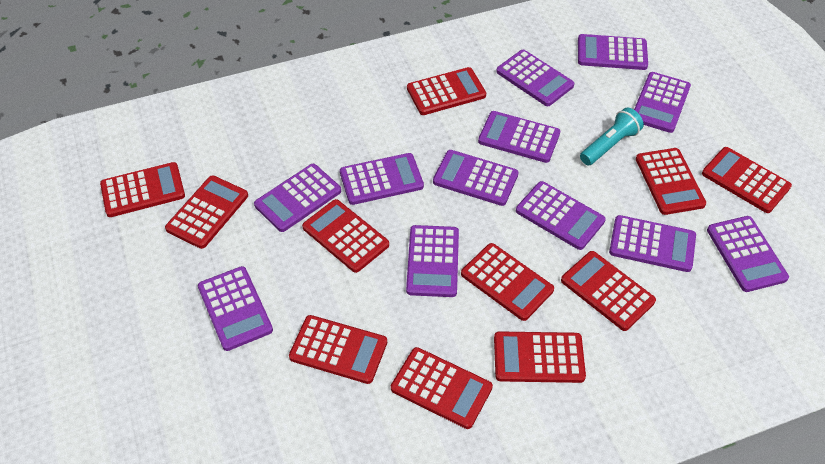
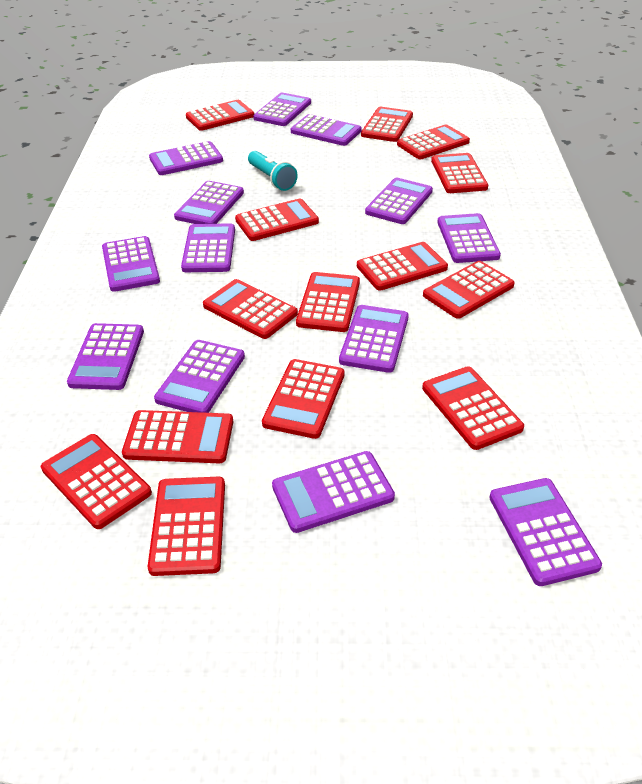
purple calculator: [198,266,273,351] [254,164,341,232] [340,153,424,205] [406,225,459,297] [433,150,518,206] [478,111,560,163] [496,50,574,106] [516,181,606,250] [578,34,648,70] [609,215,696,272] [634,72,691,133] [707,216,789,292] = 12 -> [67,323,144,390] [102,236,160,292] [149,141,223,175] [154,340,245,413] [174,181,244,224] [181,223,235,272] [253,93,311,126] [272,451,395,533] [291,114,362,146] [339,305,409,373] [365,178,433,224] [437,213,501,263] [489,478,602,586] = 13
red calculator: [100,162,185,217] [165,175,248,249] [289,315,387,384] [302,199,389,273] [391,347,493,429] [407,67,486,115] [461,243,554,321] [494,331,586,383] [561,251,656,331] [636,148,706,215] [702,147,792,213] = 11 -> [41,434,152,529] [122,410,233,463] [148,476,225,576] [186,100,254,131] [203,279,298,339] [235,199,319,241] [262,359,344,439] [296,272,360,332] [357,242,448,291] [361,107,413,142] [397,124,470,159] [422,366,524,450] [423,261,515,319] [431,153,488,193] = 14

